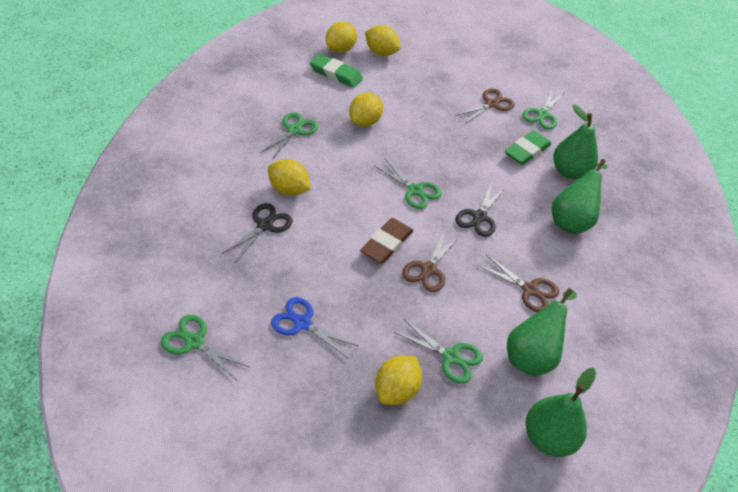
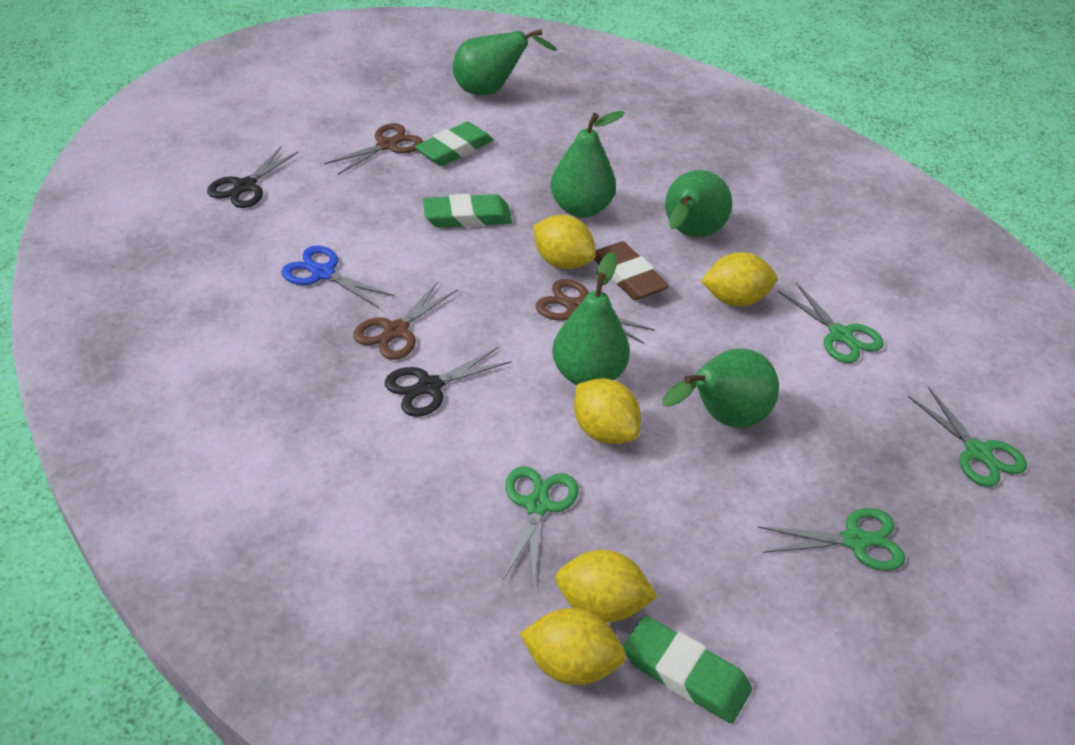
green eraser: [310,54,363,88] [505,131,551,165] = 2 -> [415,122,493,166] [423,194,512,228] [623,616,752,723] = 3
green pear: [507,288,577,376] [526,368,596,457] [552,159,608,234] [553,104,598,179] = 4 -> [453,29,557,95] [551,111,625,218] [552,252,630,385] [663,348,779,428] [665,170,732,237] = 5
green scissors: [161,315,249,380] [260,112,318,160] [375,159,442,209] [394,319,483,384] [522,90,564,130] = 5 -> [503,466,579,586] [757,508,905,571] [778,282,884,363] [908,387,1027,487] = 4

